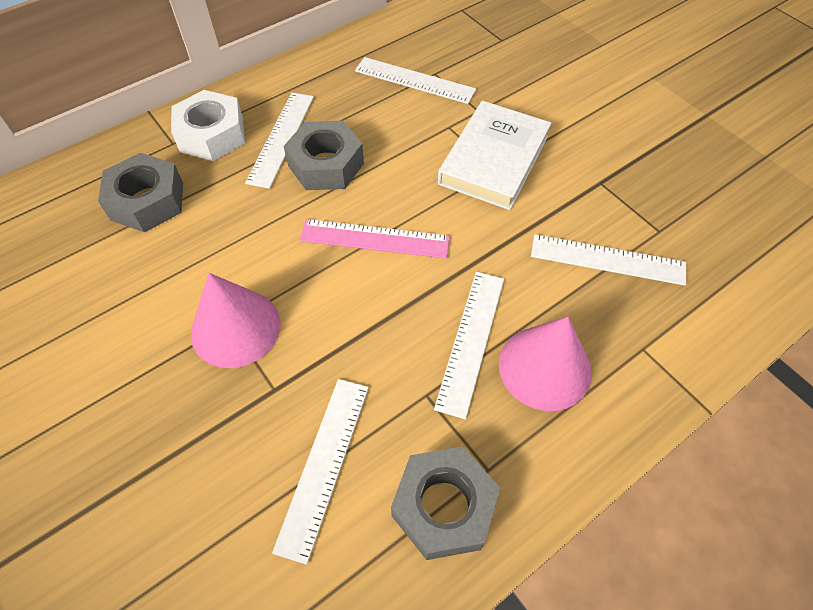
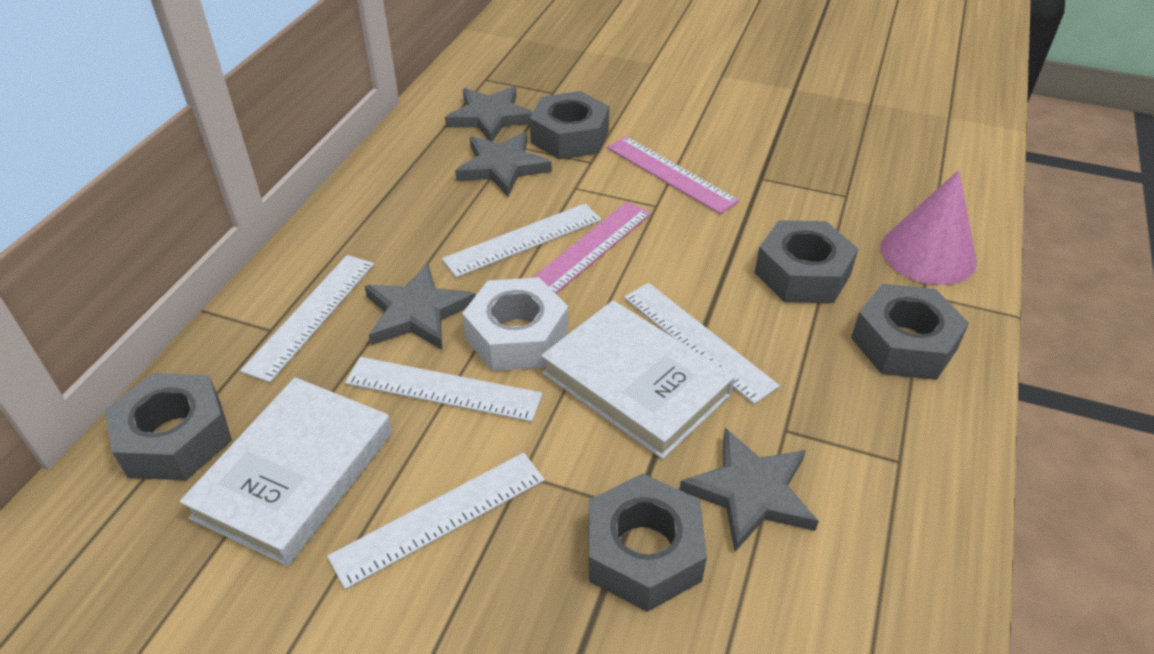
grey nut: [98,153,183,232] [284,121,364,190] [391,446,500,560] = 3 -> [104,373,232,480] [530,91,609,160] [588,473,707,612] [755,220,859,303] [851,284,969,380] = 5
grey star: none = 0 -> [365,263,476,350] [445,86,533,142] [455,132,552,197] [680,428,819,552] = 4
pink cone: [191,273,280,368] [499,316,592,411] = 2 -> [881,170,977,285] = 1
pink ruler: [299,219,450,259] = 1 -> [532,202,651,294] [607,136,739,214] = 2
white book: [438,101,551,210] = 1 -> [179,377,392,566] [541,300,735,459] = 2

